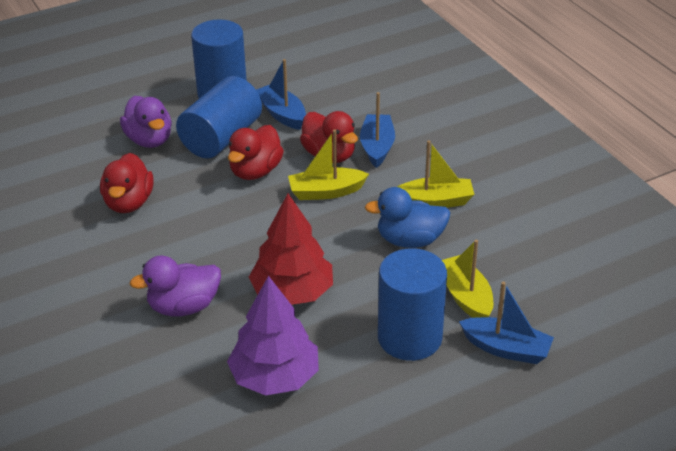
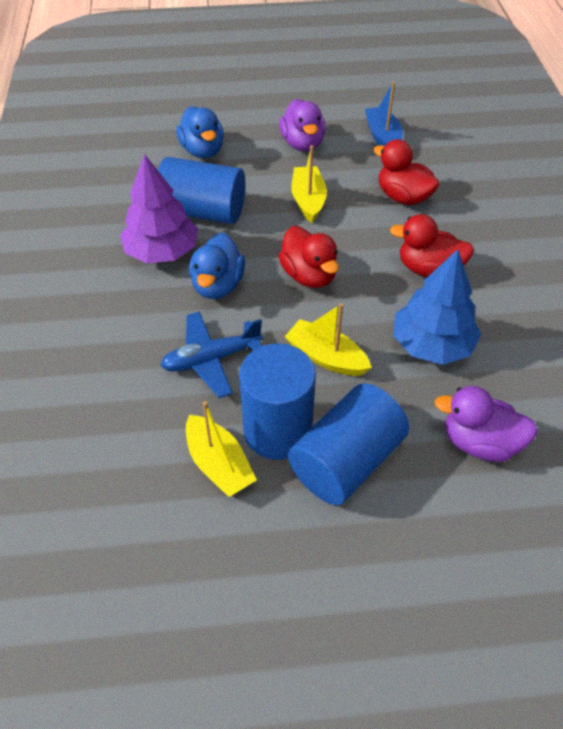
blue boat: [256,59,306,130] [360,92,395,168] [459,281,554,364] = 3 -> [365,82,403,146] = 1
blue duck: [365,187,450,248] = 1 -> [176,106,224,158] [189,232,245,299] = 2
blue plane: none = 0 -> [160,311,263,398] = 1
blue tree: none = 0 -> [393,249,481,365] = 1
red tree: [249,194,333,305] = 1 -> none = 0

